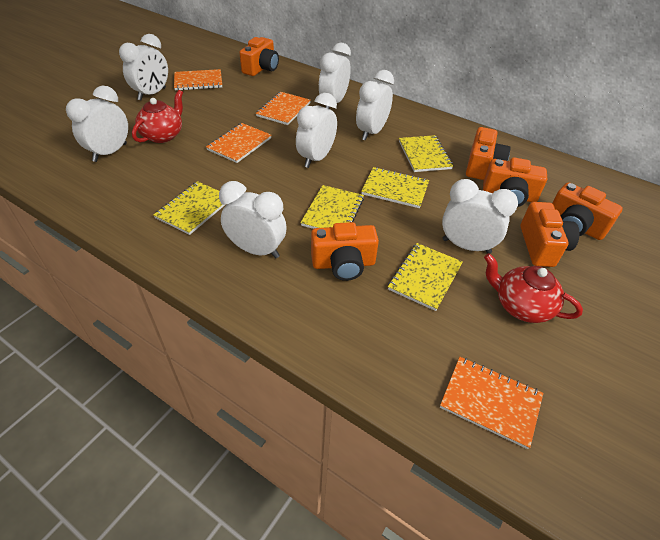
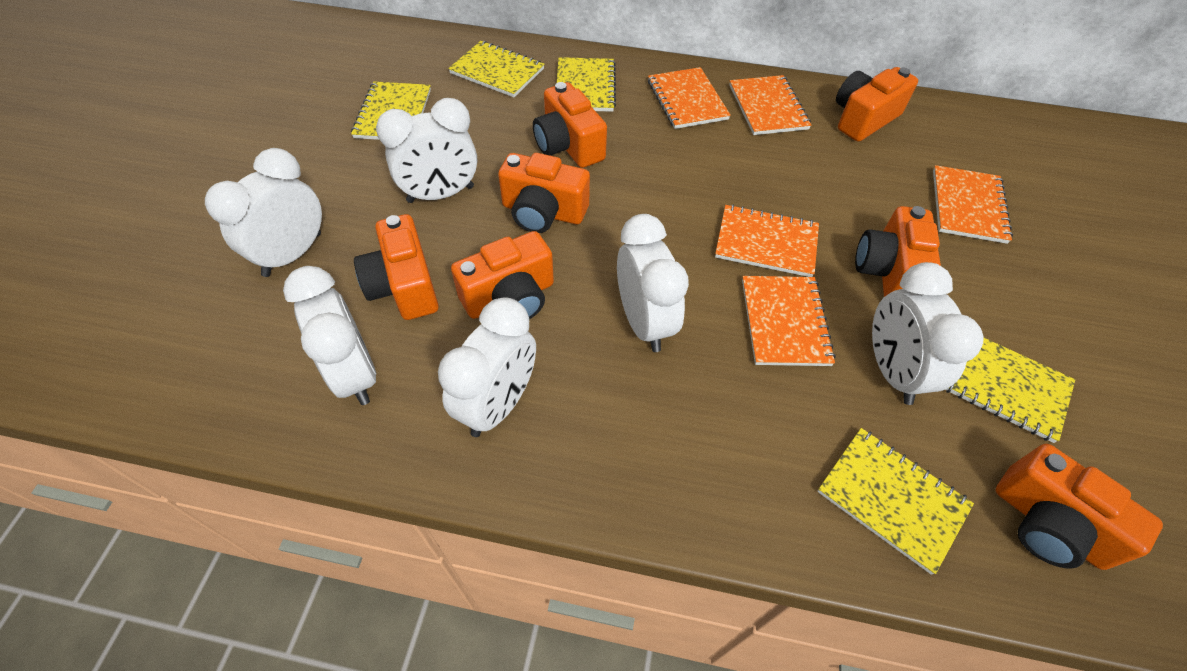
orange camera: [239,37,279,76] [311,222,379,281] [466,127,511,180] [483,157,547,207] [520,202,580,267] [552,182,623,240] = 6 -> [354,214,439,320] [451,231,554,319] [498,153,590,233] [533,82,607,168] [836,67,918,142] [855,206,941,297] [996,444,1163,570] = 7
orange notebook: [174,69,222,90] [206,123,271,163] [256,92,311,125] [440,357,543,449] = 4 -> [648,67,731,129] [715,205,819,277] [729,75,811,135] [742,276,836,366] [933,165,1013,244] = 5
red teapot: [132,90,183,143] [484,253,583,323] = 2 -> none = 0
white clock: [66,86,128,162] [119,34,168,100] [219,181,287,258] [296,93,337,168] [319,42,351,109] [356,70,394,141] [442,179,518,254] = 7 -> [205,148,322,277] [283,266,377,405] [376,98,477,203] [438,298,536,437] [617,214,689,352] [872,262,984,405] = 6

